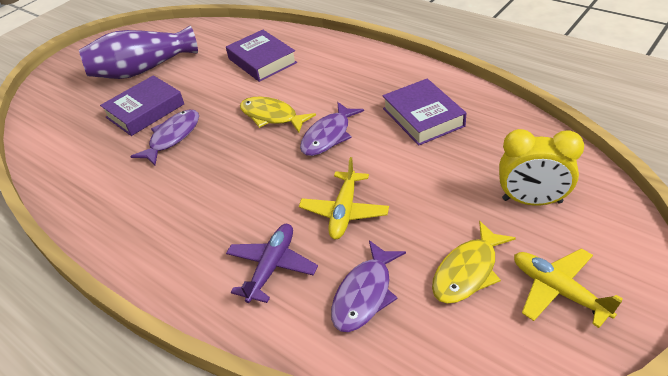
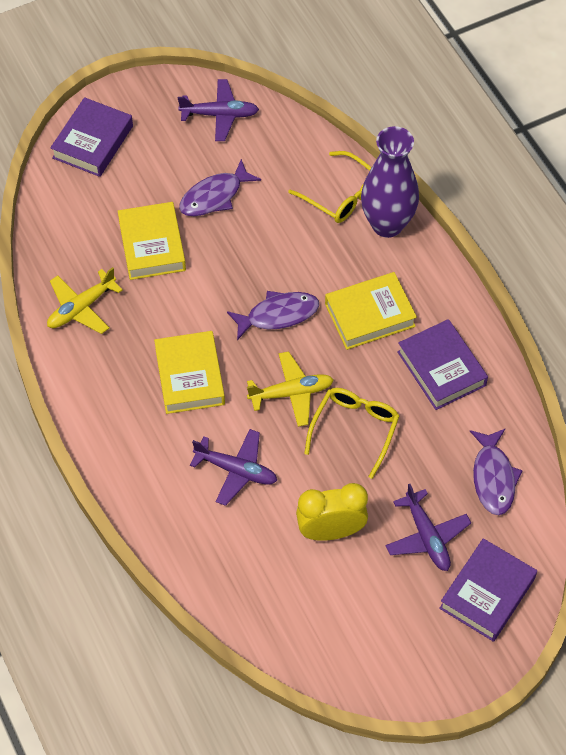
purple plane: [226,224,318,303] = 1 -> [178,79,259,141] [190,429,277,506] [385,484,471,571] = 3
yellow book: none = 0 -> [118,202,186,280] [154,331,225,414] [325,272,417,350] = 3
yellow fish: [240,97,316,133] [432,221,516,304] = 2 -> none = 0
yellow glasses: none = 0 -> [288,151,372,223] [304,388,399,479] = 2

